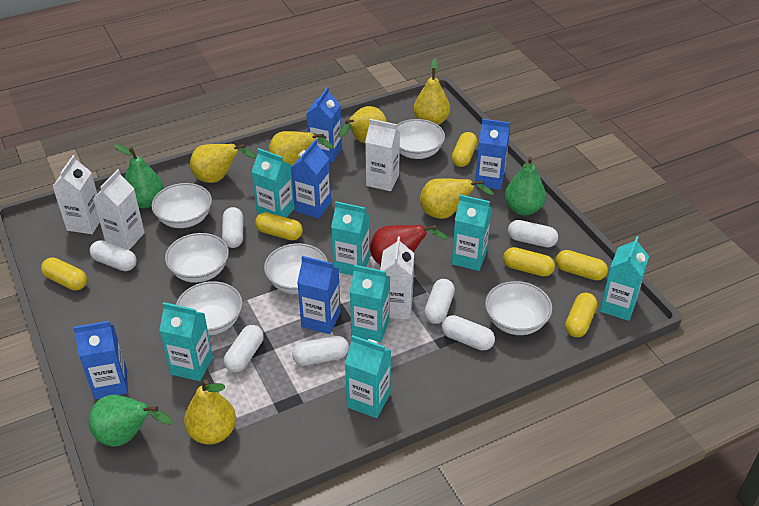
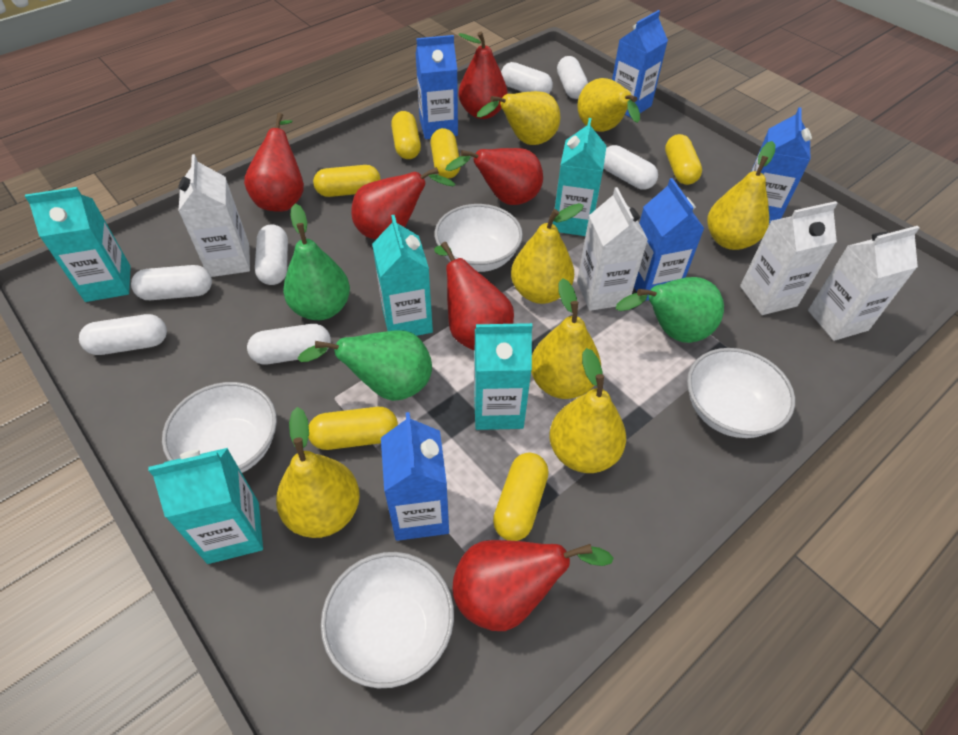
red pear: [370,225,448,265] = 1 -> [244,113,304,212] [351,167,456,239] [434,242,514,351] [445,148,543,205] [453,540,614,631] [459,32,507,119] = 6
turquoise carton: [159,302,213,381] [252,148,295,217] [331,201,370,276] [345,335,391,418] [350,265,390,343] [452,195,492,271] [600,236,649,321] = 7 -> [25,187,131,302] [148,448,263,564] [372,215,433,336] [474,323,532,430] [553,118,607,236] = 5
white bowl: [151,183,212,228] [165,233,229,283] [176,281,243,335] [264,243,328,294] [396,119,445,159] [485,281,552,335] = 6 -> [162,382,277,473] [321,552,454,688] [435,204,523,272] [687,348,795,438] = 4
yellow pear: [184,379,236,445] [190,144,257,183] [269,131,333,167] [338,106,387,143] [414,59,450,125] [420,178,494,219] = 6 -> [276,407,360,538] [477,91,560,145] [511,203,584,304] [531,278,601,399] [549,348,626,473] [577,78,640,132] [707,141,775,250] = 7

